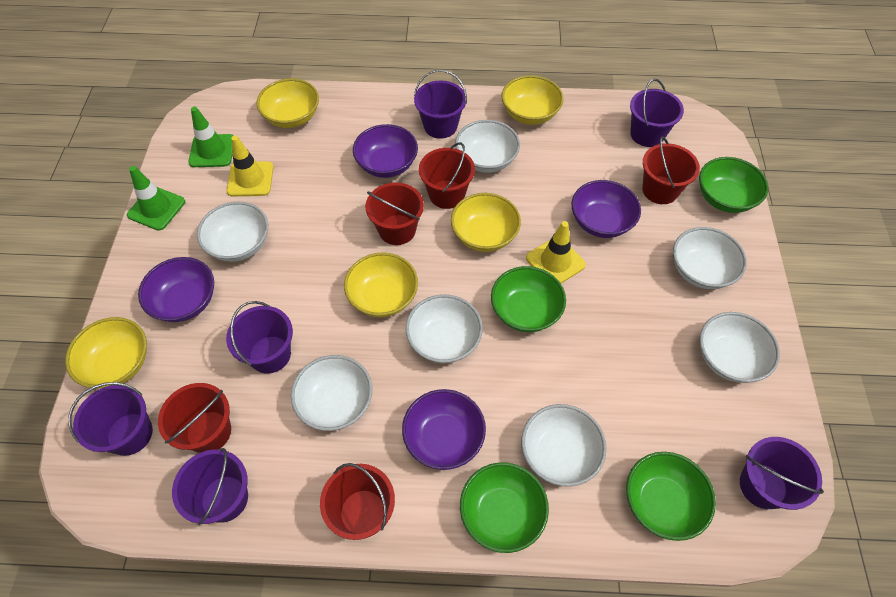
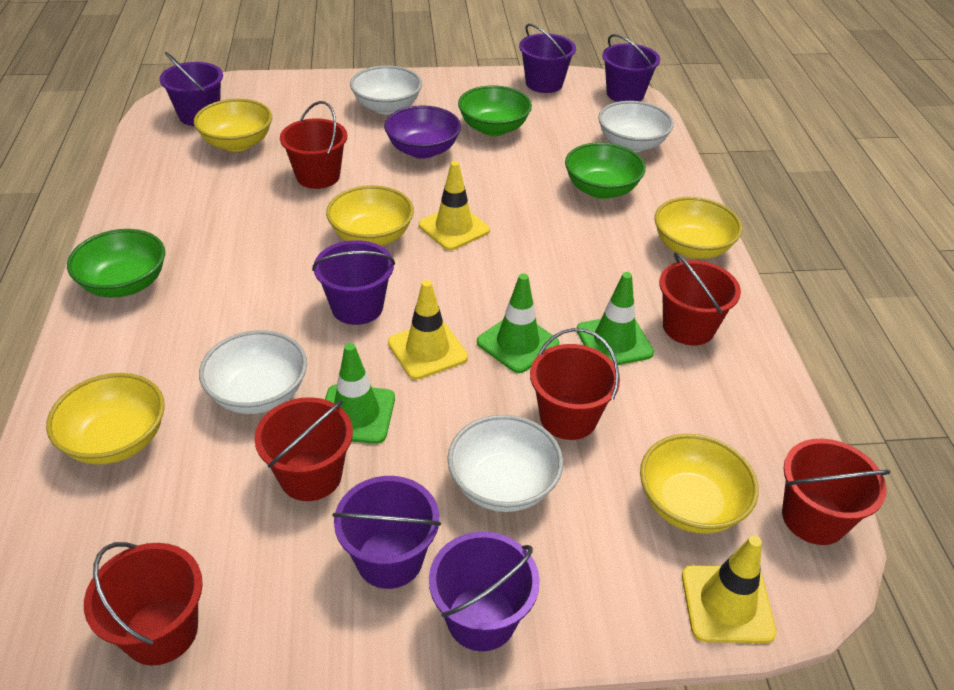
green bowl: [460,462,549,553] [491,266,566,332] [626,452,716,541] [699,157,768,213] = 4 -> [67,229,165,298] [458,85,532,136] [565,142,646,199] = 3
green traffic cone: [127,166,185,231] [188,107,233,167] = 2 -> [325,343,395,444] [477,273,559,373] [577,272,654,365] = 3
purple bowl: [138,257,214,322] [353,124,418,178] [402,389,486,470] [571,180,641,238] = 4 -> [384,105,461,159] = 1
red bucket: [158,383,231,453] [320,463,395,540] [365,182,424,245] [419,142,475,209] [642,136,700,204] = 5 -> [84,542,203,666] [254,397,353,501] [280,101,347,189] [530,328,620,440] [659,252,741,346] [782,439,891,545] = 6
white bowl: [197,202,268,262] [291,355,373,431] [406,294,483,364] [455,120,520,173] [521,404,607,487] [673,227,747,289] [699,312,780,383] = 7 -> [199,330,307,414] [350,66,422,115] [447,415,563,512] [598,101,674,153] = 4
yellow traffic cone: [227,136,274,196] [526,221,586,283] = 2 -> [388,280,468,380] [419,161,490,250] [682,536,777,643] = 3

